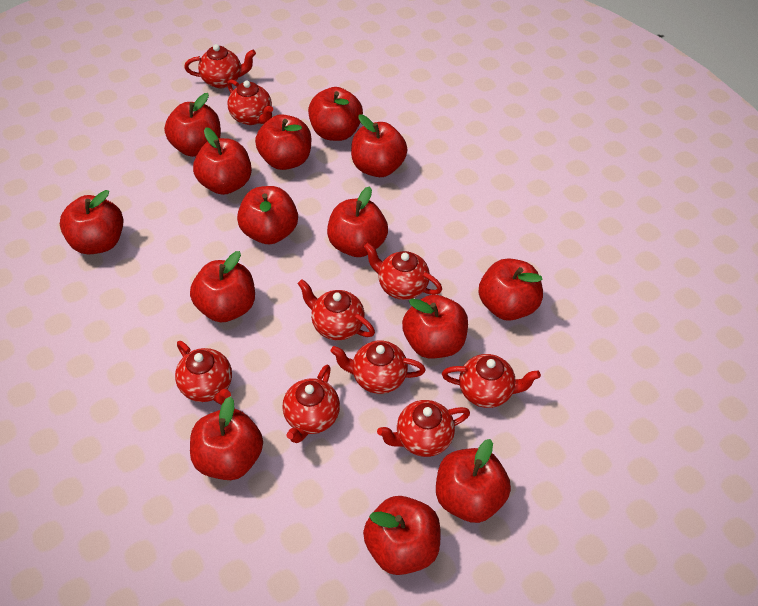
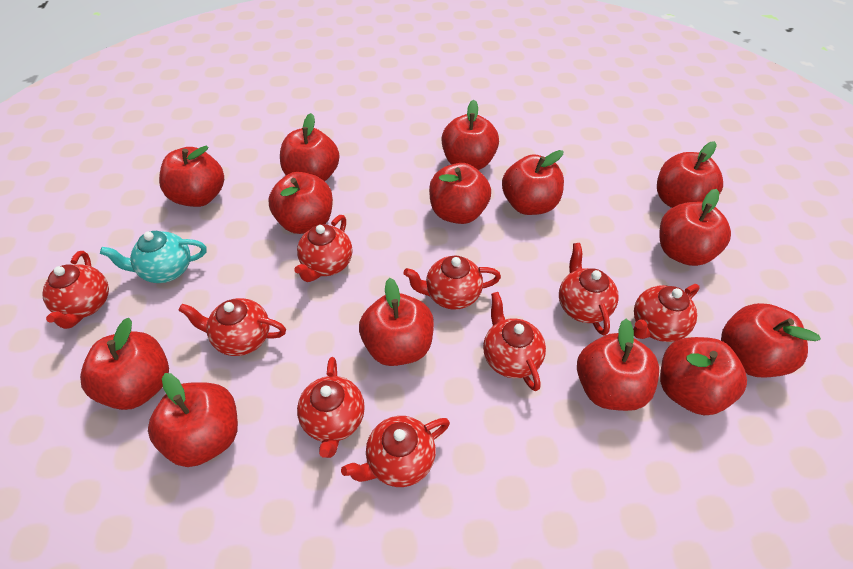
turquoise teapot: none = 0 -> [100,231,206,283] = 1

